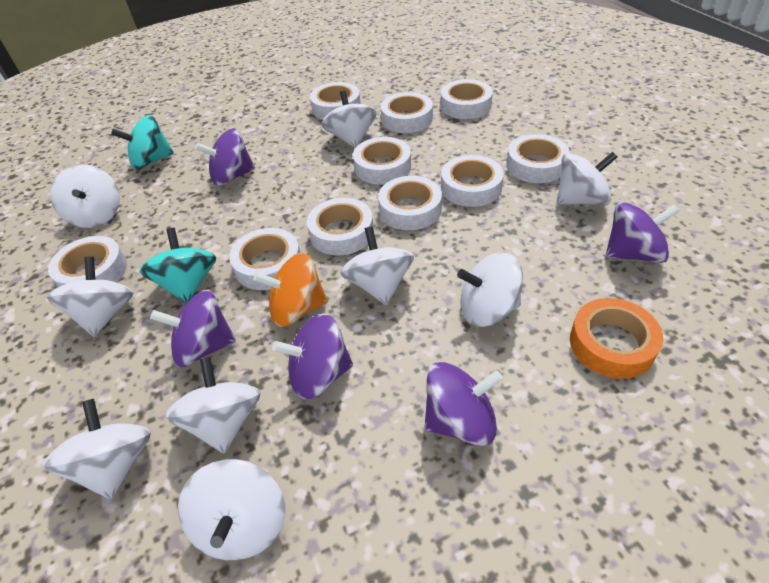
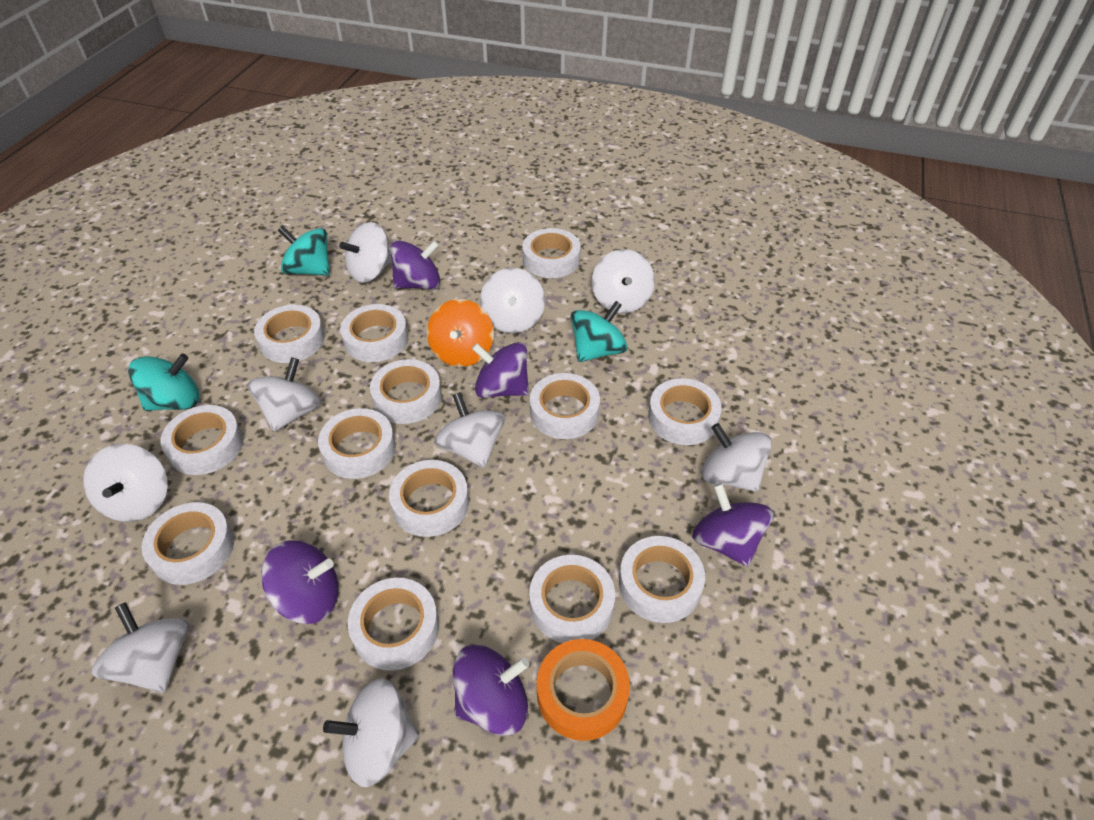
turquoise spinning top: [111,115,174,169] [140,228,216,303] = 2 -> [128,354,199,411] [278,226,330,276] [571,301,628,362] = 3
white tape: [48,236,127,287] [229,228,300,290] [307,198,374,256] [310,82,361,120] [353,137,411,185] [378,176,442,230] [381,92,433,133] [441,79,493,119] [441,155,504,207] [506,134,570,183] = 10 -> [142,502,234,585] [161,405,243,475] [254,305,325,363] [318,408,396,479] [340,304,408,362] [348,578,439,671] [370,359,442,424] [389,460,469,537] [522,228,581,278] [529,555,615,643] [530,373,600,439] [619,536,705,623] [648,378,722,445] = 13

